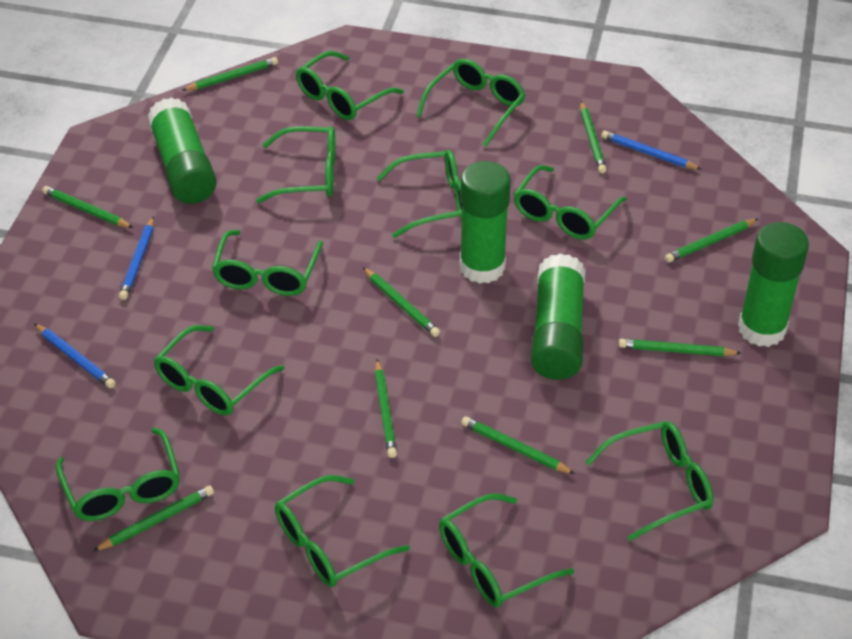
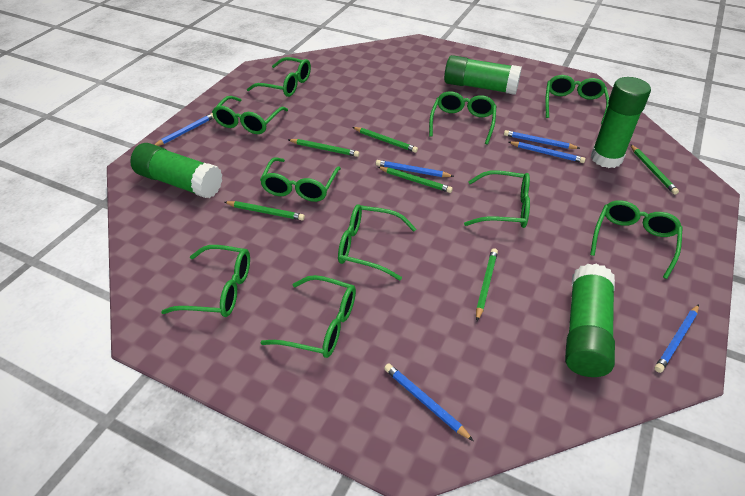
blue pencil: [34,323,116,388] [119,216,154,300] [601,130,702,170] = 3 -> [154,113,214,146] [376,160,454,177] [384,364,473,441] [504,130,580,149] [509,141,586,163] [655,304,699,373] = 6
green glasses: [56,428,180,521] [154,325,284,415] [212,230,323,296] [256,126,335,203] [275,475,410,587] [296,51,404,120] [377,150,462,238] [416,59,525,147] [439,493,574,608] [514,165,627,239] [586,421,714,541] = 11 -> [161,245,250,317] [212,96,288,134] [247,57,311,97] [260,157,341,202] [260,275,356,358] [338,204,416,280] [429,91,496,145] [464,170,530,228] [545,75,609,124] [590,200,683,279] = 10
green pencil: [42,186,133,228] [93,486,214,551] [182,57,278,91] [363,267,440,337] [375,359,397,458] [461,416,575,474] [580,101,607,173] [619,339,742,356] [665,219,758,263] = 9 -> [224,201,305,220] [288,139,359,157] [352,127,418,153] [378,167,453,193] [476,248,498,321] [630,144,679,195] = 6

